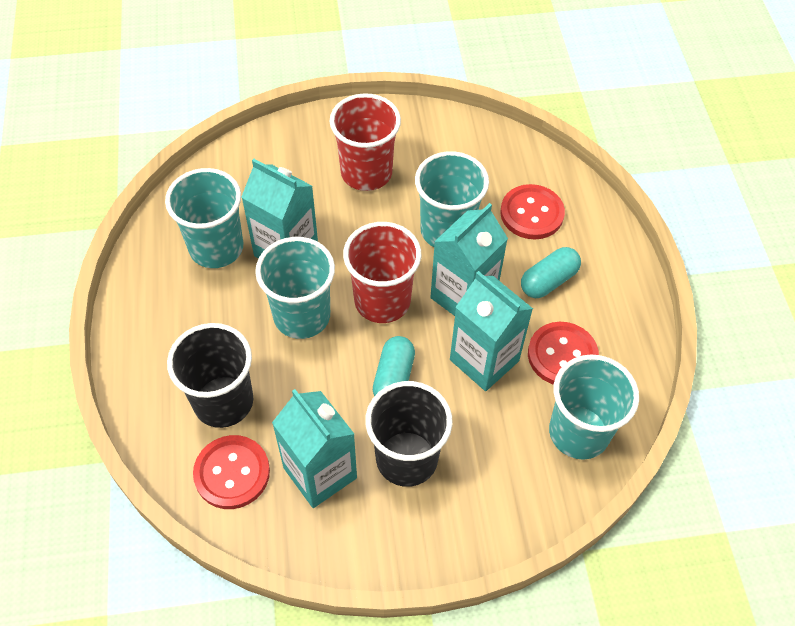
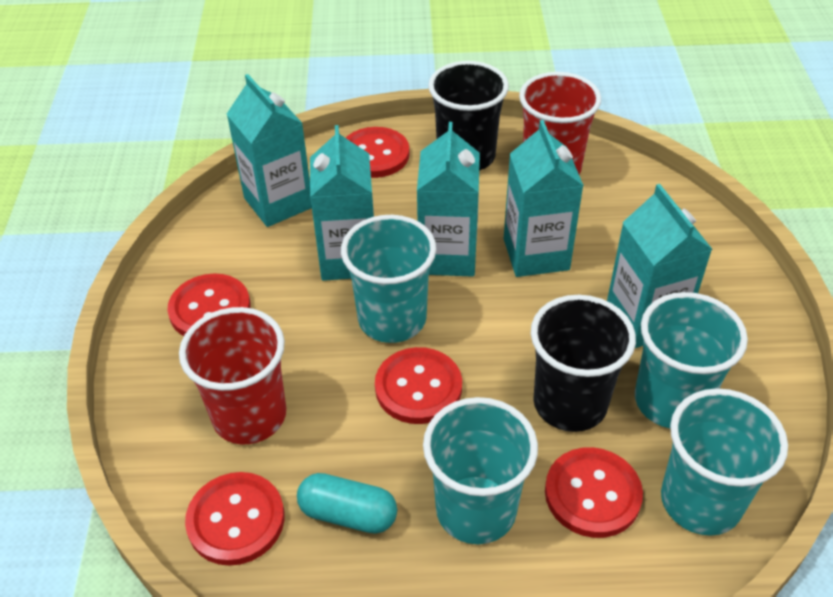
red button: [193,435,270,509] [500,184,565,239] [528,322,599,385] = 3 -> [167,274,251,336] [185,472,285,566] [346,127,410,178] [375,347,462,424] [545,447,643,538] = 5
turquoise capsule: [373,336,415,396] [521,247,581,298] = 2 -> [297,473,397,534] = 1
turquoise carton: [241,159,318,259] [272,389,357,508] [430,203,508,316] [450,271,533,391] = 4 -> [227,74,312,227] [310,125,374,281] [417,122,480,277] [504,120,584,277] [607,184,713,348] = 5

